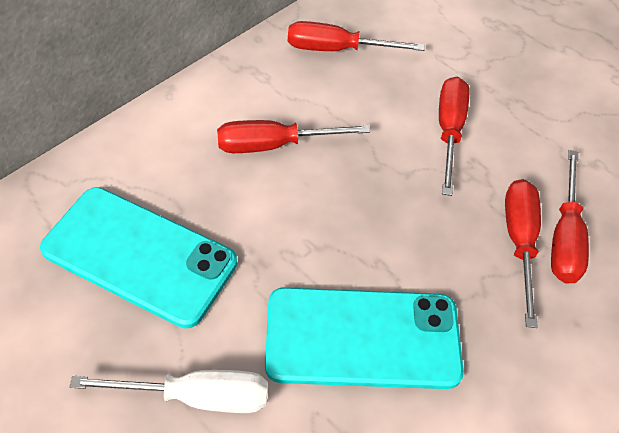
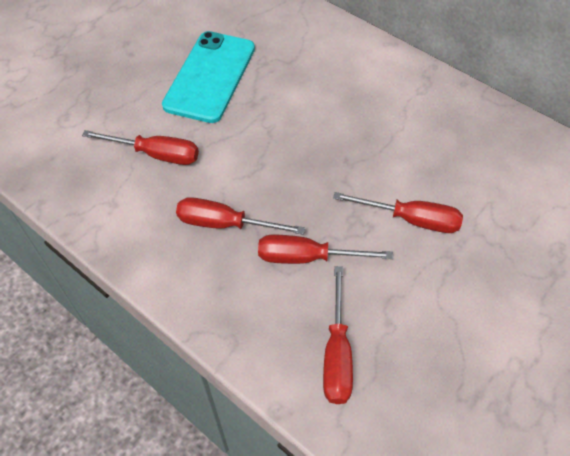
turquoise phone: [40,187,237,328] [265,287,464,389] = 2 -> [162,31,255,123] = 1
white screwdriver: [70,370,268,413] = 1 -> none = 0

